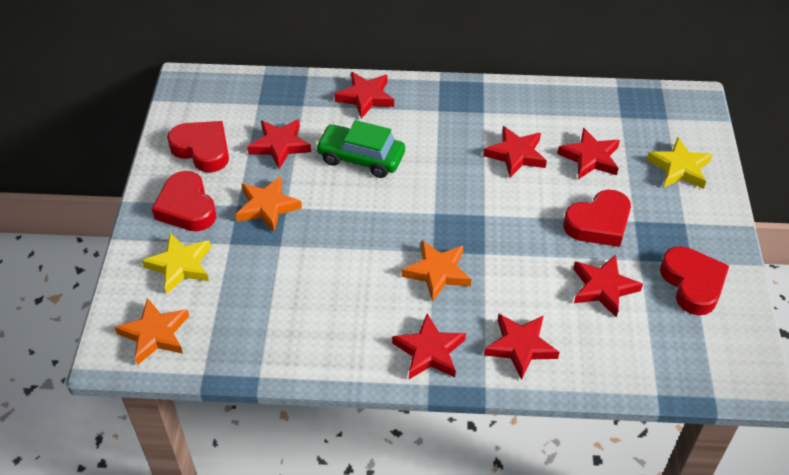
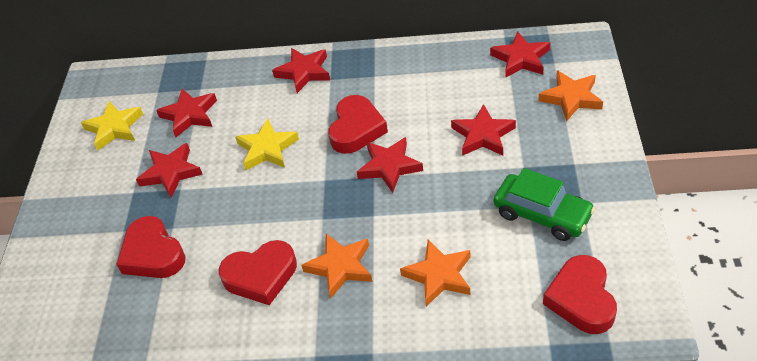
red star: [247,119,311,169] [334,72,394,119] [392,314,466,379] [483,126,547,178] [484,314,560,380] [557,127,620,179] [573,255,643,318] = 7 -> [136,143,203,197] [156,88,217,137] [272,48,330,93] [357,137,423,193] [451,104,516,156] [490,32,550,78] = 6

